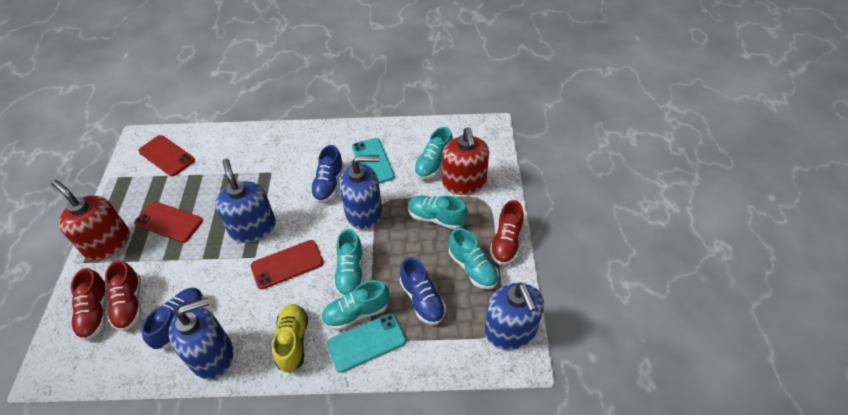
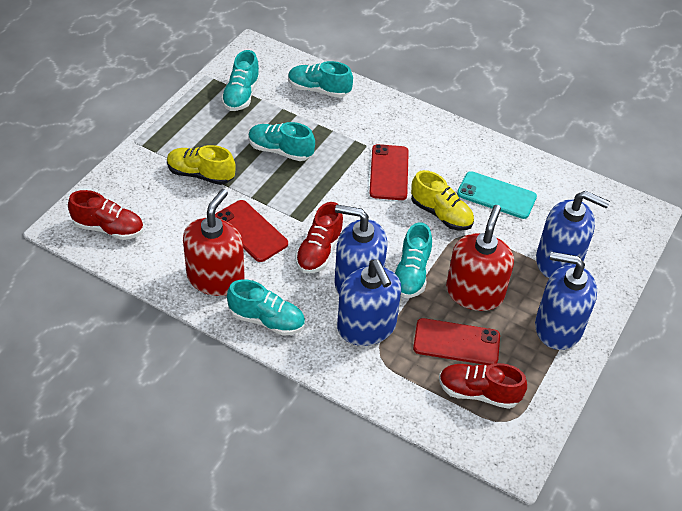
blue shoe: [141,288,204,349] [310,145,344,203] [400,257,446,325] = 3 -> none = 0
turquoise phone: [326,313,406,373] [352,138,394,183] = 2 -> [457,171,537,219] = 1
yellow shoe: [272,304,308,373] = 1 -> [167,145,236,185] [411,170,474,230] = 2

